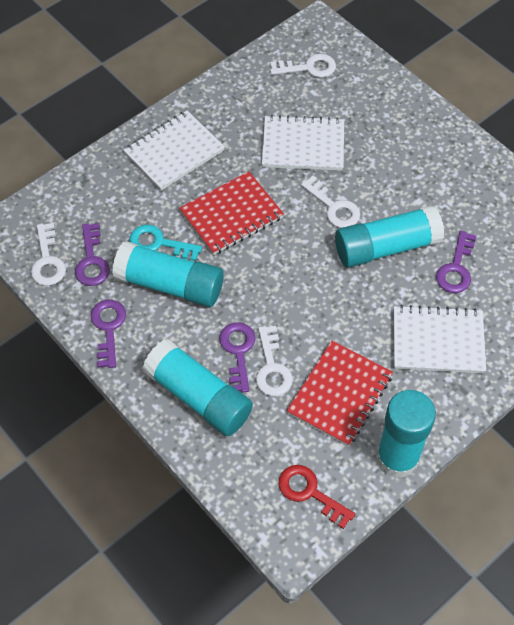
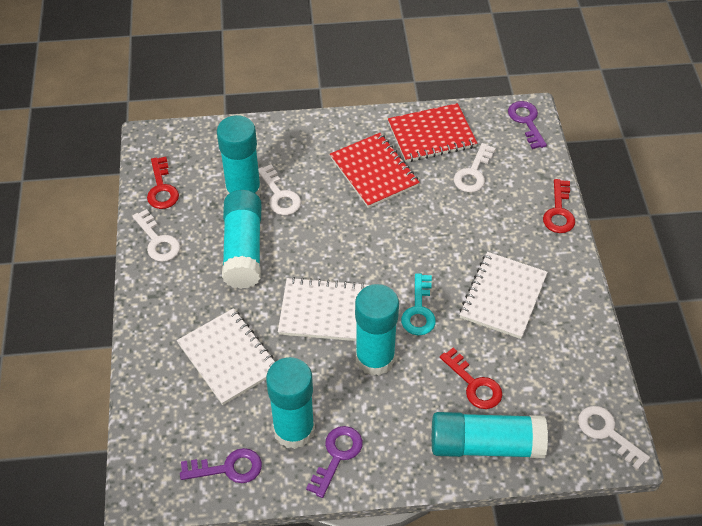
purple key: [75,223,110,286] [90,300,126,368] [219,322,256,393] [436,231,476,293] = 4 -> [180,448,262,483] [306,426,363,498] [508,101,547,149] = 3
red key: [279,465,355,529] = 1 -> [147,157,179,209] [440,348,502,409] [543,179,575,233] = 3
turquoise glue stick: [112,241,224,307] [142,339,253,436] [335,205,444,268] [376,390,436,478] = 4 -> [217,115,262,198] [222,190,261,289] [266,357,315,449] [355,284,399,376] [432,412,548,458] = 5

